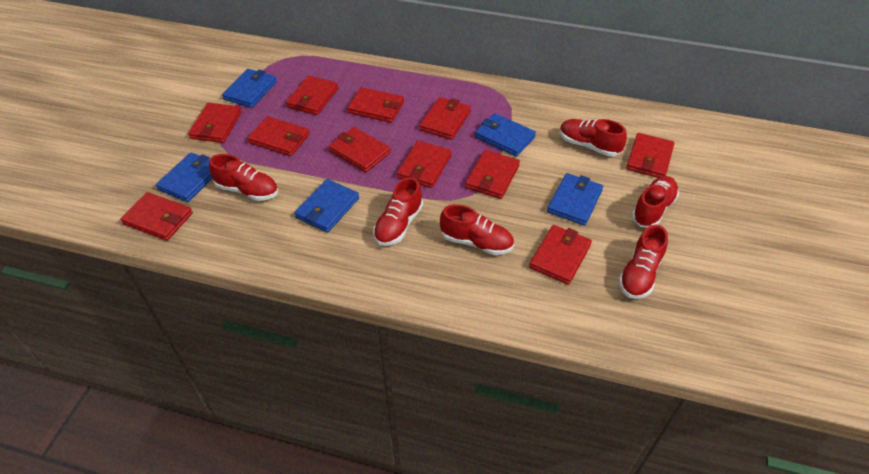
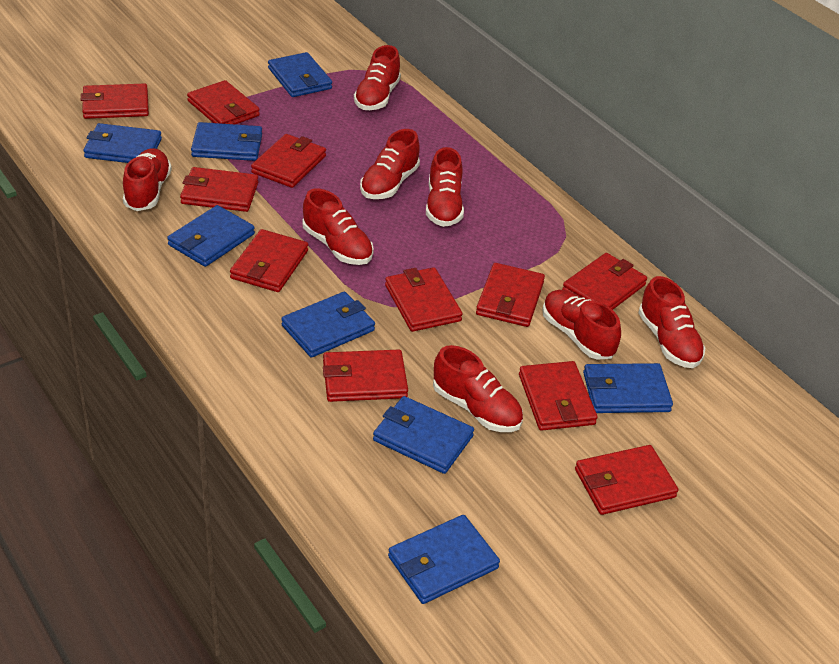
blue wallet: [156,153,213,202] [222,69,277,108] [294,179,359,233] [475,113,536,157] [547,173,603,226] = 5 -> [83,123,162,163] [167,205,255,267] [191,122,262,161] [268,52,332,97] [281,292,375,358] [373,396,474,474] [388,515,500,604] [583,363,673,413] = 8
red shoe: [209,154,278,201] [373,177,423,246] [440,204,514,255] [560,119,627,157] [618,225,668,299] [632,176,679,228] = 6 -> [123,148,172,211] [303,189,374,265] [354,45,401,110] [360,129,420,199] [426,147,464,227] [433,345,523,432] [542,290,621,360] [638,276,705,368] = 8

